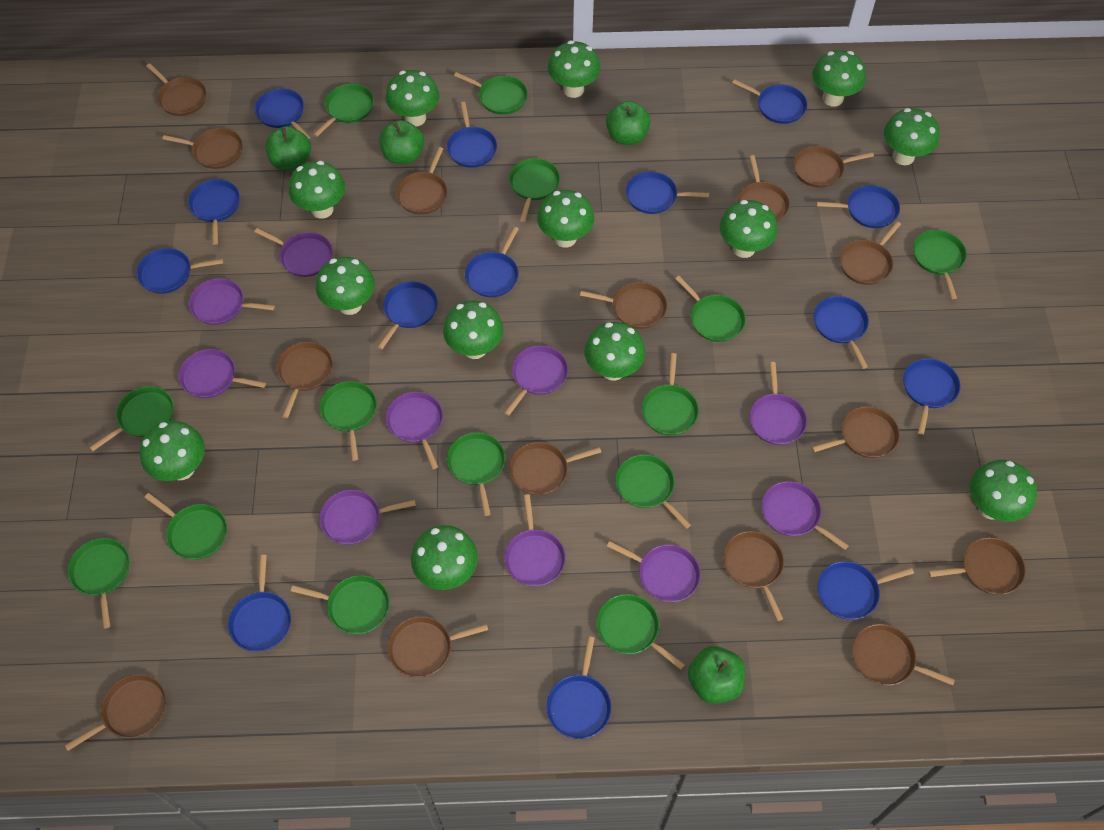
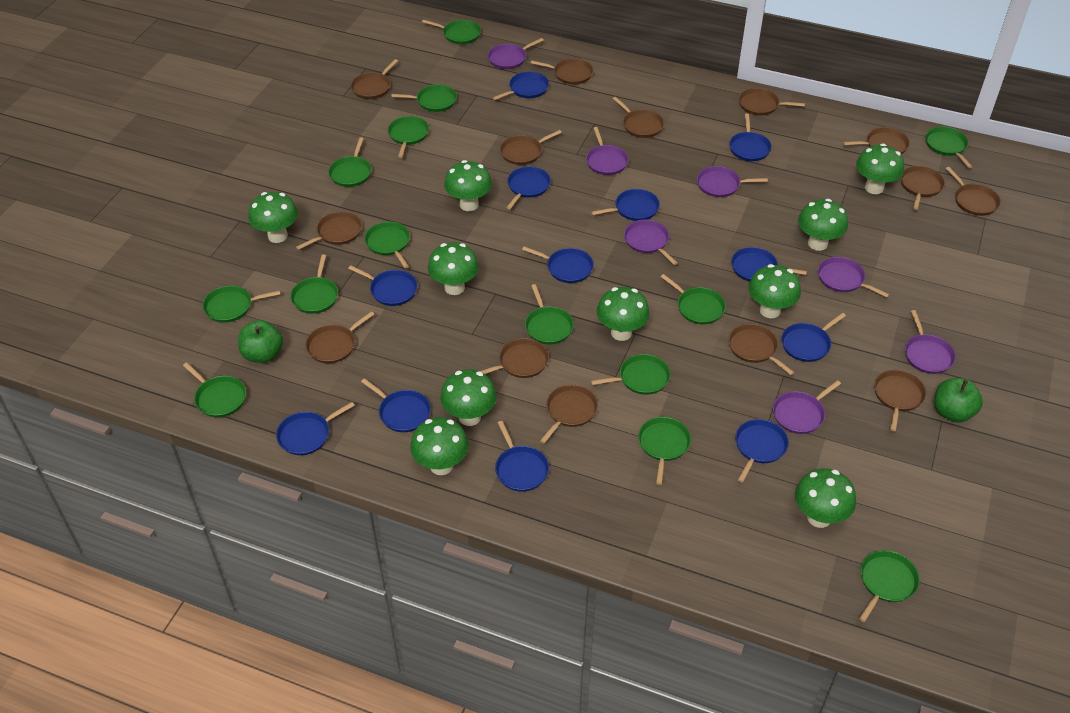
blue pan: [136,248,223,294] [188,179,240,245] [228,555,291,652] [255,88,310,139] [377,281,438,350] [447,102,497,168] [465,227,519,297] [546,636,611,739] [626,171,709,214] [732,79,807,124] [814,296,869,369] [816,185,900,228] [818,561,914,620] [903,358,960,435] = 14 -> [276,402,355,455] [348,265,417,306] [361,378,431,432] [493,72,549,100] [495,421,549,492] [506,167,551,210] [522,246,594,283] [591,189,660,221] [729,113,772,161] [731,247,807,281] [735,419,789,483] [781,313,846,362] = 12
brown pan: [65,674,167,751] [146,64,207,116] [162,128,243,169] [277,342,333,418] [388,616,488,677] [396,147,448,214] [509,442,601,495] [580,282,667,329] [723,531,784,621] [738,155,790,222] [793,146,874,188] [812,406,900,458] [840,221,901,285] [852,624,955,686] [928,537,1026,595] = 15 -> [296,212,362,250] [305,311,374,364] [351,59,398,99] [480,338,549,378] [500,130,562,165] [531,58,593,85] [540,385,598,444] [613,97,664,138] [728,324,795,375] [739,88,805,115] [843,127,910,154] [874,370,926,431] [901,166,945,210] [946,167,1001,216] = 14
green apple: [265,126,311,171] [379,120,424,164] [606,101,651,145] [688,646,745,704] = 4 -> [238,320,283,363] [934,378,983,423] = 2
green mushroom: [140,421,205,481] [289,161,345,219] [316,257,375,315] [386,70,439,126] [411,525,478,590] [443,301,503,359] [537,190,594,248] [548,41,601,98] [584,322,645,381] [720,200,777,258] [812,50,866,106] [884,108,940,165] [970,460,1037,522] = 13 -> [248,192,298,243] [410,417,469,475] [428,242,479,295] [440,369,497,426] [444,160,492,211] [597,287,650,341] [748,264,801,318] [795,468,856,528] [798,199,848,251] [856,144,904,194] = 10
purple pan: [179,349,266,398] [189,278,275,325] [254,228,333,277] [320,489,416,545] [386,392,443,469] [504,345,568,416] [505,494,566,586] [607,541,701,602] [750,362,807,445] [761,481,849,550] = 10 -> [487,38,544,69] [586,127,629,175] [624,220,677,265] [697,166,768,197] [773,380,841,434] [818,257,890,297] [905,310,956,374] = 7

